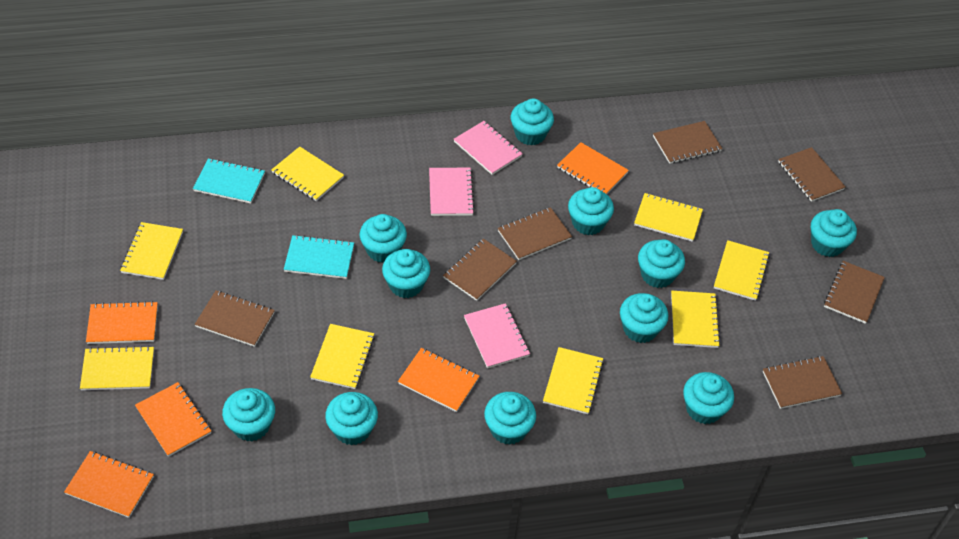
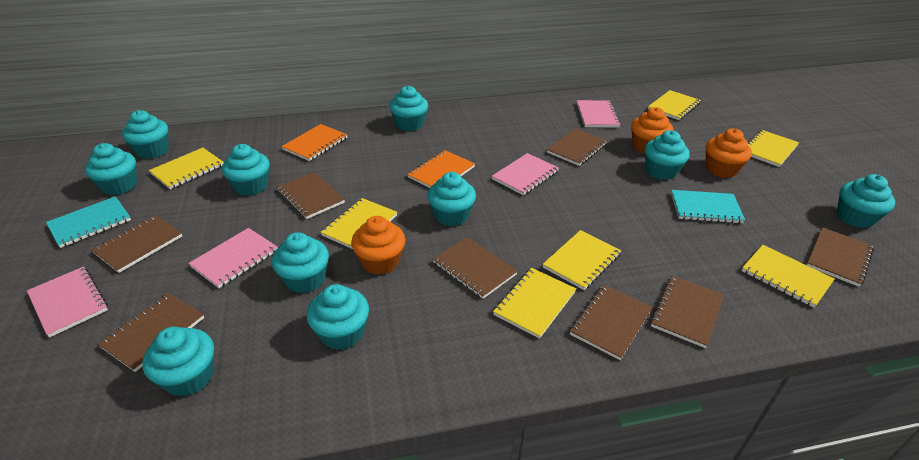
brown notebook: [195,290,275,347] [443,239,517,301] [498,207,572,260] [653,121,722,164] [763,356,842,409] [778,147,846,202] [824,261,885,324] = 7 -> [91,215,182,273] [98,293,204,372] [277,172,345,219] [433,237,518,299] [547,128,607,166] [570,285,653,360] [651,276,724,348] [807,227,874,287] = 8
orange cupcake: none = 0 -> [351,216,405,275] [631,107,673,154] [706,128,752,178] = 3
orange notebook: [64,451,154,518] [86,301,158,344] [135,382,211,457] [398,348,479,412] [557,142,629,194] = 5 -> [281,124,347,161] [407,150,475,188] = 2
pink notebook: [429,168,475,216] [454,121,523,175] [464,303,530,368] = 3 -> [27,267,108,338] [188,228,278,288] [492,153,559,195] [577,100,621,128] = 4
turquoise cupcake: [222,388,275,441] [325,392,378,445] [360,214,407,263] [382,249,430,298] [484,392,536,445] [511,98,554,146] [568,187,614,235] [620,293,668,343] [638,239,685,288] [683,372,734,424] [811,209,857,257] = 11 -> [85,143,137,195] [122,110,169,159] [142,327,214,397] [222,144,270,196] [272,232,329,293] [307,284,369,350] [389,86,428,131] [427,172,476,226] [644,130,690,180] [837,174,895,228] = 10
yellow notebook: [80,346,154,390] [120,222,183,280] [271,147,344,201] [310,324,375,389] [543,347,604,414] [634,193,703,242] [671,291,721,348] [714,240,770,301] = 8 -> [149,148,223,189] [321,198,397,249] [493,268,576,339] [543,230,621,290] [648,90,701,120] [742,245,834,308] [748,130,799,167] = 7

